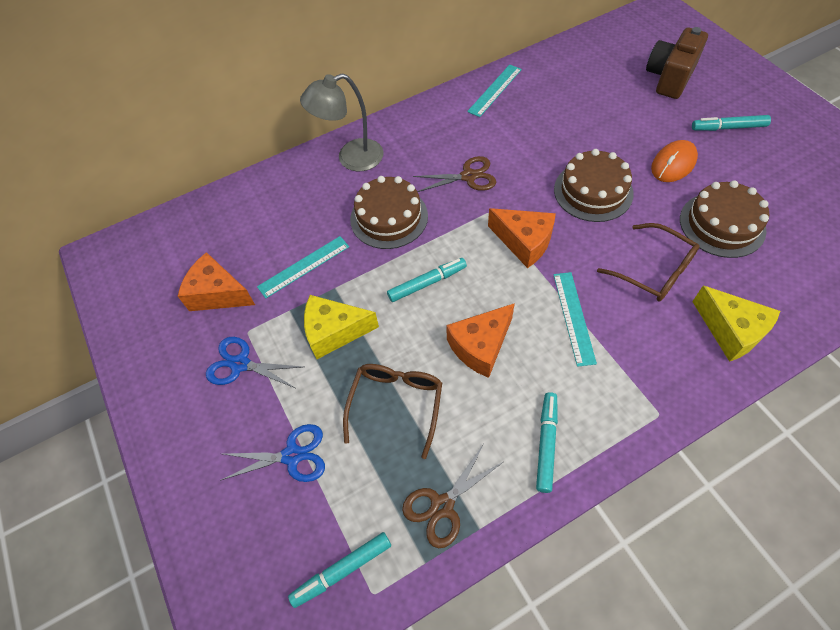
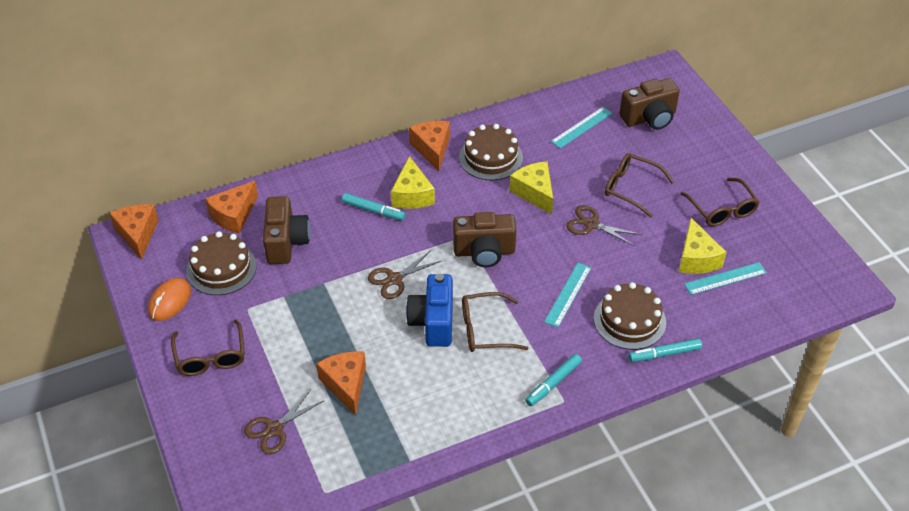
blue camera: none = 0 -> [406,274,453,347] = 1
blue scissors: [206,337,303,388] [221,424,325,482] = 2 -> none = 0
brown camera: [646,27,708,99] = 1 -> [263,196,310,264] [453,212,517,267] [619,78,680,130] = 3
brown glasses: [343,364,442,459] [597,223,700,302] = 2 -> [171,319,245,376] [462,292,528,352] [605,153,674,218] [680,178,759,227] = 4
brown scissors: [402,445,503,548] [413,156,496,192] = 2 -> [244,389,323,454] [368,250,441,299] [566,205,641,246] = 3
grey lamp: [300,73,384,171] = 1 -> none = 0
orange cheese: [178,252,255,311] [446,303,515,378] [488,208,556,268] = 3 -> [109,204,158,260] [205,181,258,234] [316,351,366,416] [409,121,450,171] = 4
turquoise marker: [288,532,391,608] [387,258,467,302] [536,392,558,493] [692,115,771,131] = 4 -> [342,193,406,221] [525,354,582,406] [629,338,702,362] = 3
yellow cheese: [304,295,379,359] [692,285,780,362] = 2 -> [391,156,435,209] [509,162,553,214] [679,218,726,274] = 3

